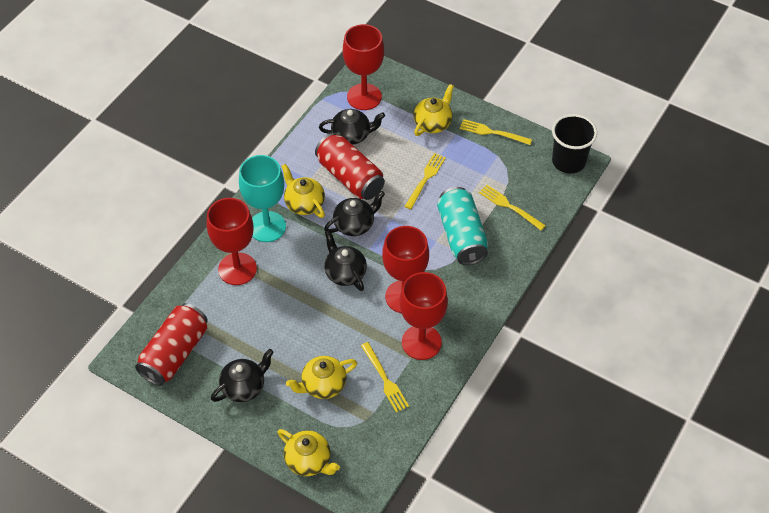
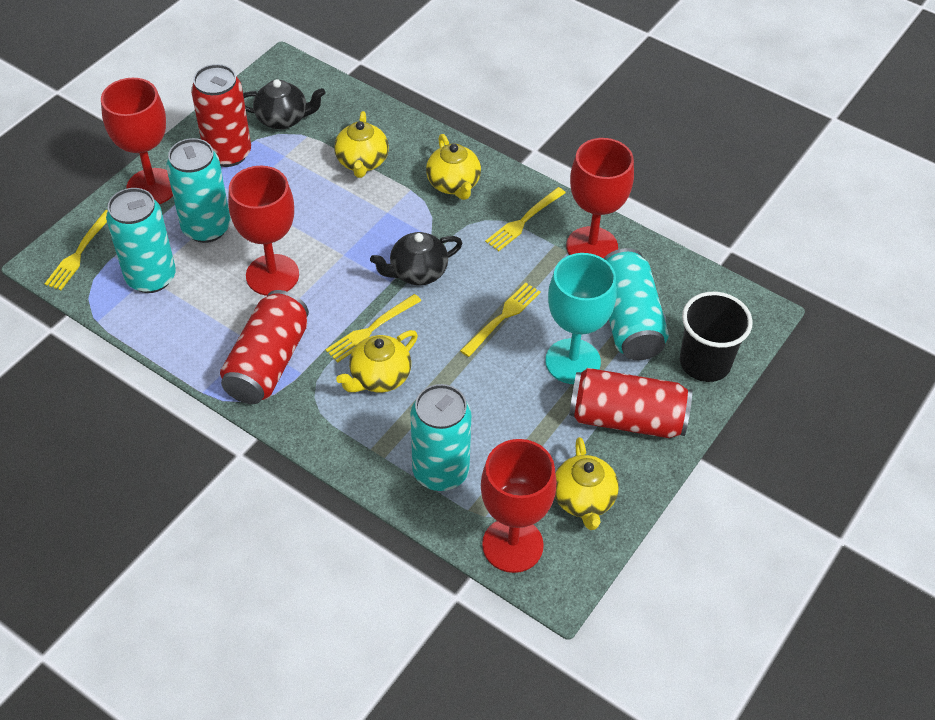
black teapot: [211,349,274,402] [319,109,385,145] [324,191,385,236] [324,230,367,291] = 4 -> [243,79,325,129] [370,232,462,285] = 2
red can: [135,303,208,386] [315,133,385,200] = 2 -> [191,64,251,167] [220,290,309,404] [569,368,692,438] = 3
turquoise can: [437,187,488,265] = 1 -> [106,188,176,293] [166,138,231,243] [411,384,471,491] [603,248,669,360] = 4

